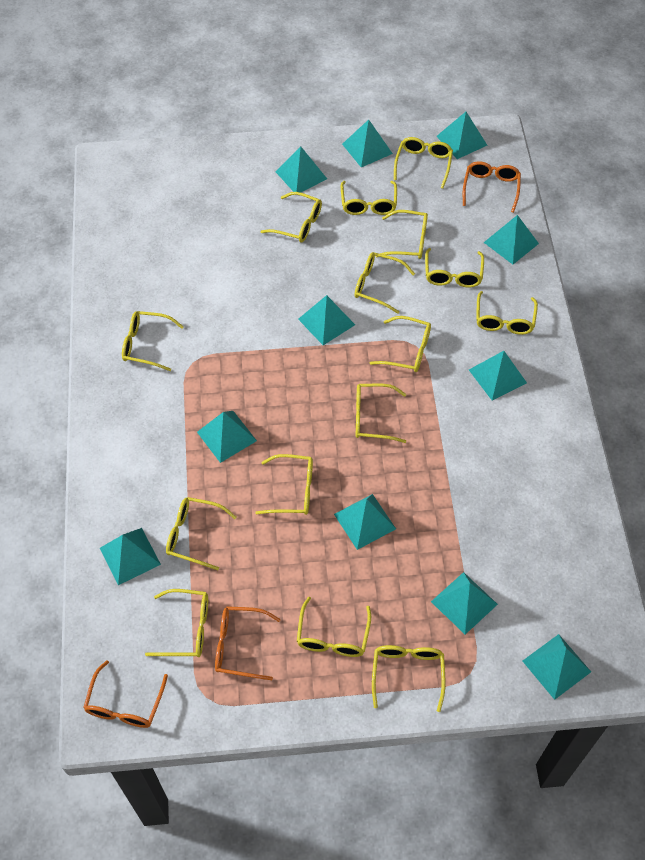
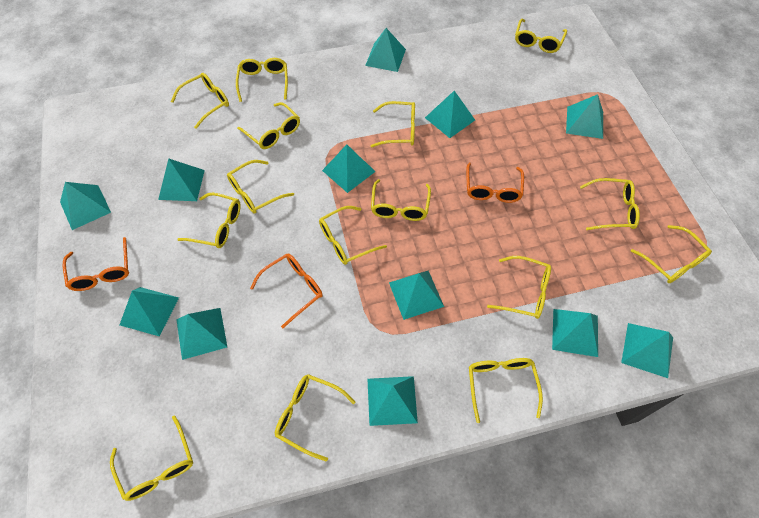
turquoise pyramid: [100,528,161,585] [197,411,257,463] [276,146,327,193] [298,295,355,345] [334,494,396,550] [342,120,393,167] [431,572,498,634] [436,112,487,159] [469,351,527,400] [484,215,539,264] [523,634,591,700] = 11 -> [60,182,111,230] [120,287,179,337] [158,158,205,201] [176,308,227,360] [322,144,376,193] [365,28,406,72] [367,376,418,426] [389,271,444,320] [425,91,475,138] [552,309,598,357] [566,94,603,139] [621,323,673,378] = 12

